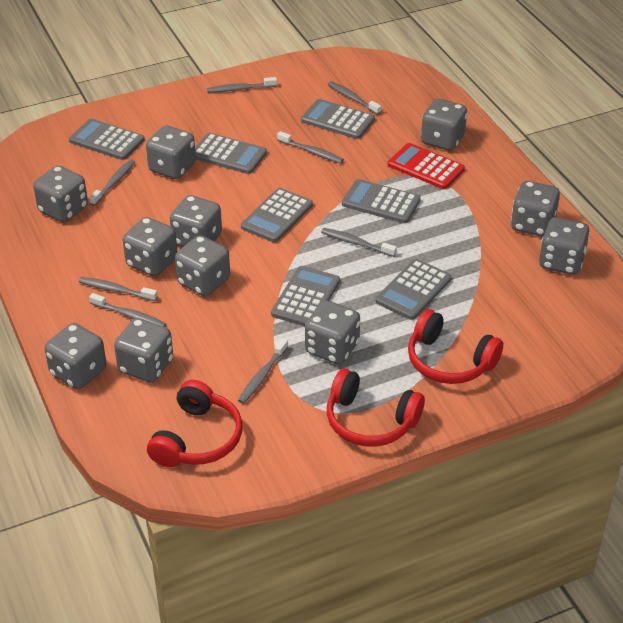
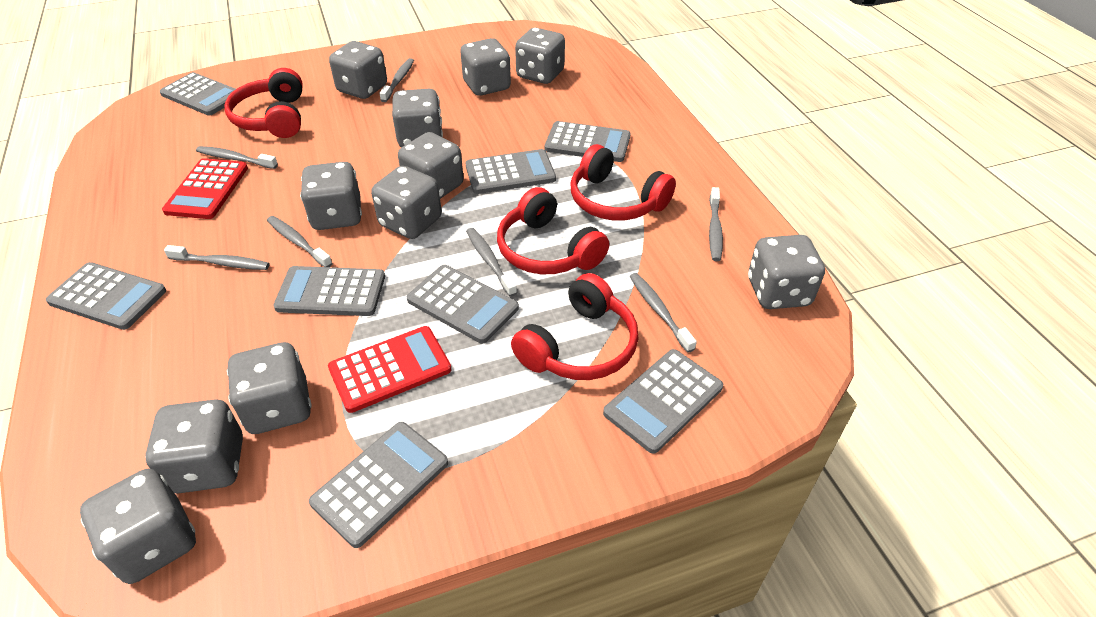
grey calculator: [69,119,144,160] [195,133,267,174] [241,188,313,242] [271,266,340,326] [301,99,375,139] [342,179,421,223] [376,259,452,320] = 7 -> [46,262,166,330] [160,72,236,116] [273,266,385,316] [309,422,448,548] [407,265,519,344] [466,149,556,194] [545,121,631,162] [603,349,723,454] = 8
grey toothbrush: [79,277,157,301] [89,159,135,206] [89,293,166,327] [207,77,277,93] [238,338,289,404] [277,131,344,163] [321,228,397,257] [328,81,381,115] = 8 -> [164,245,270,270] [196,146,278,169] [267,216,333,267] [379,58,414,102] [466,228,517,297] [630,273,697,353] [709,187,723,261] = 7
red calculator: [388,143,465,189] = 1 -> [162,158,248,219] [328,326,452,413] = 2
red headphones: [147,380,242,467] [327,368,425,447] [408,309,503,384] = 3 -> [224,68,303,138] [497,187,609,274] [511,273,638,380] [571,144,676,220] = 4

